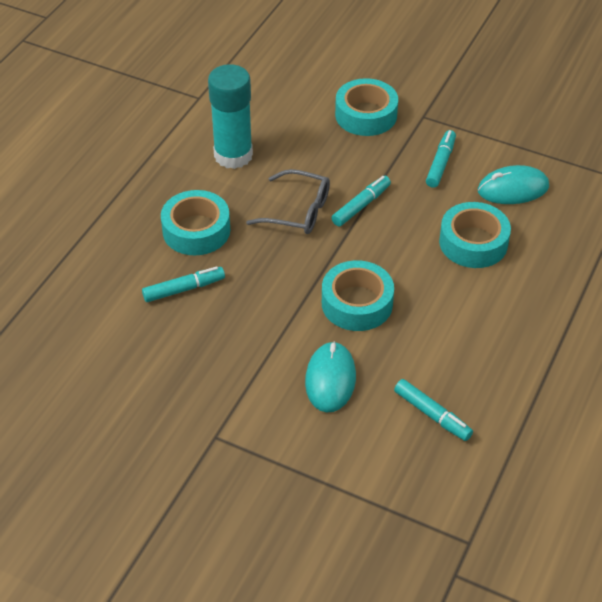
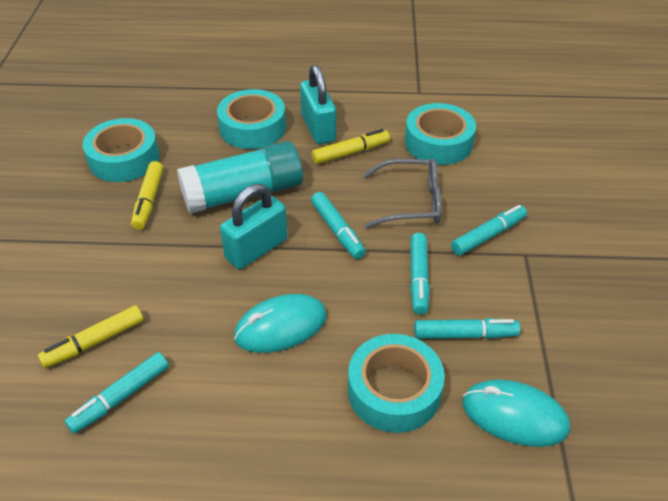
turquoise marker: [142,266,225,302] [331,176,391,227] [394,379,473,441] [426,130,456,188] = 4 -> [65,352,169,434] [311,192,366,259] [410,233,430,315] [414,318,520,339] [451,205,527,256] = 5
turquoise padlock: none = 0 -> [220,184,288,269] [300,65,336,144] = 2
yellow marker: none = 0 -> [38,305,144,368] [131,161,163,230] [312,129,390,164] = 3

